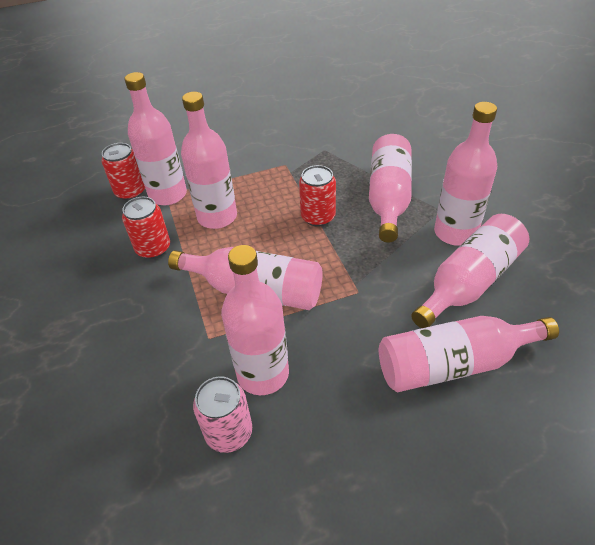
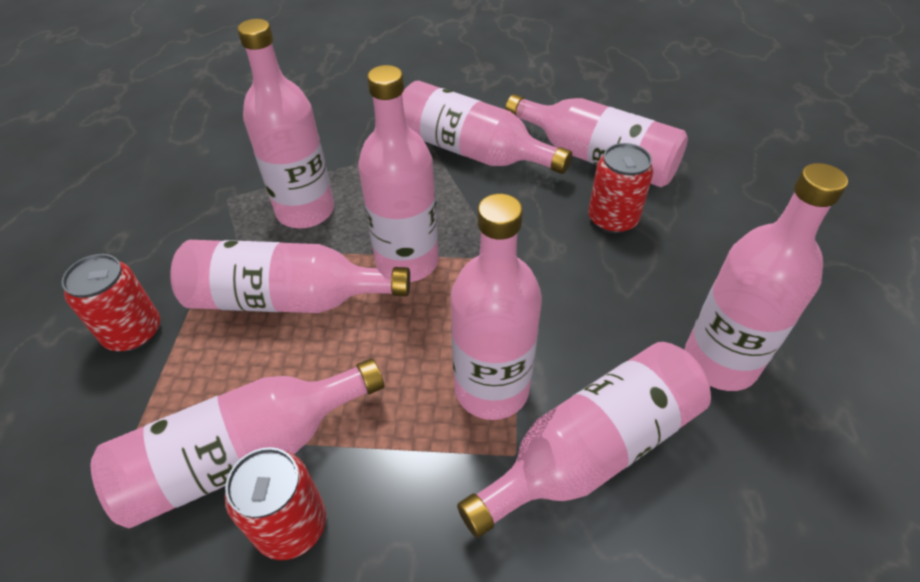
pink bottle: [124,72,187,205] [168,247,323,310] [181,92,237,229] [221,245,289,395] [369,134,412,243] [379,316,559,392] [411,214,529,328] [434,102,497,246] = 8 -> [91,358,384,528] [170,240,410,313] [237,19,334,228] [358,65,439,282] [402,81,572,174] [450,194,542,420] [457,342,711,538] [505,94,688,187] [684,163,848,391] = 9
pink can: [193,377,252,453] = 1 -> none = 0

